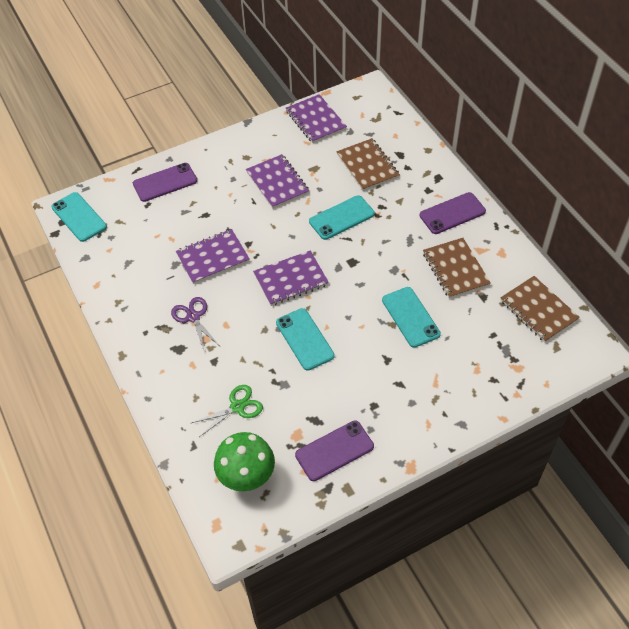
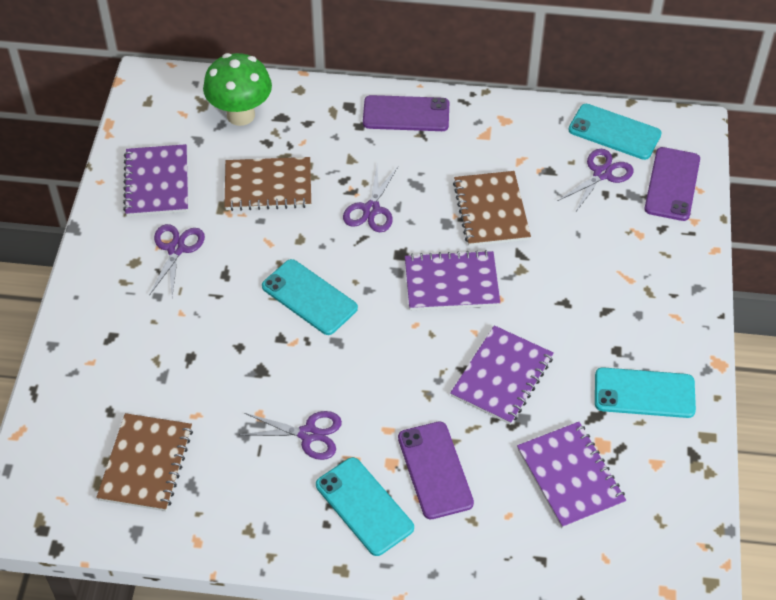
green scissors: [191,385,263,437] = 1 -> none = 0
purple scissors: [171,297,219,353] = 1 -> [149,224,205,297] [240,411,342,460] [343,165,398,232] [558,149,634,213] = 4

